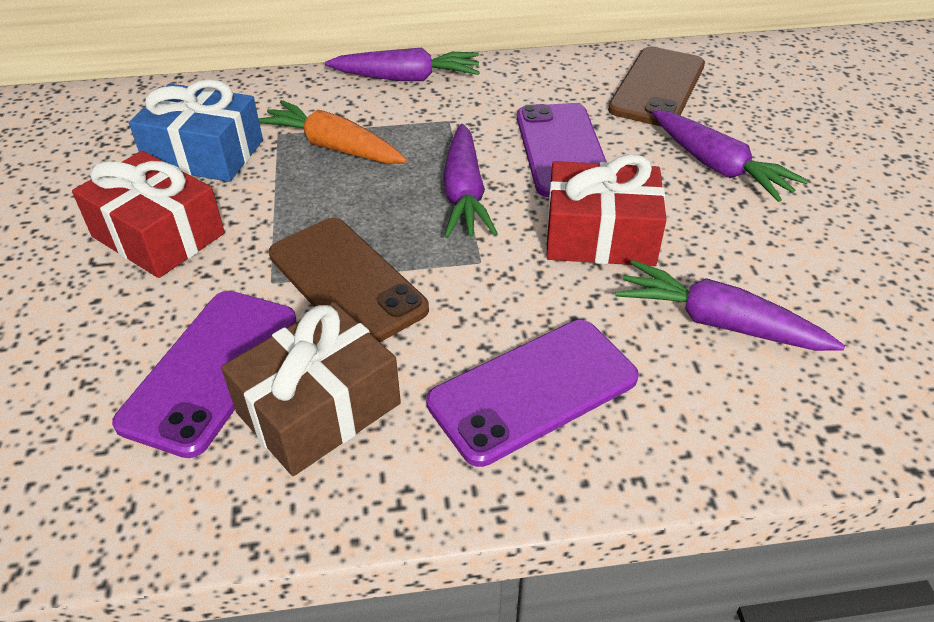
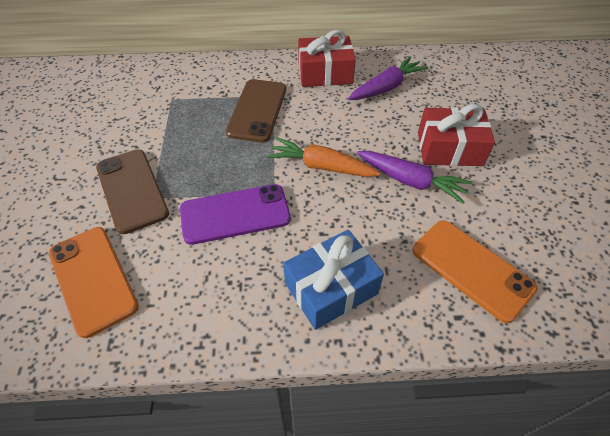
brown gift: [221,302,401,476] = 1 -> none = 0
orange phone: none = 0 -> [49,227,139,338] [412,220,538,323] = 2
purple carrot: [325,48,480,81] [443,124,498,238] [615,260,845,351] [652,110,809,202] = 4 -> [348,56,428,100] [357,151,472,204] = 2
purple phone: [112,291,297,458] [426,320,639,467] [517,103,607,197] = 3 -> [180,184,291,245] = 1

